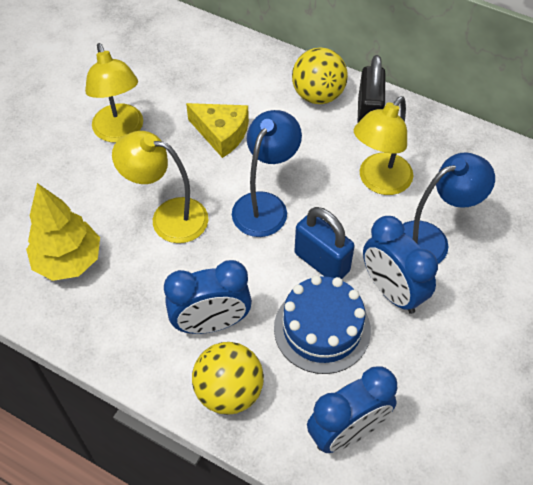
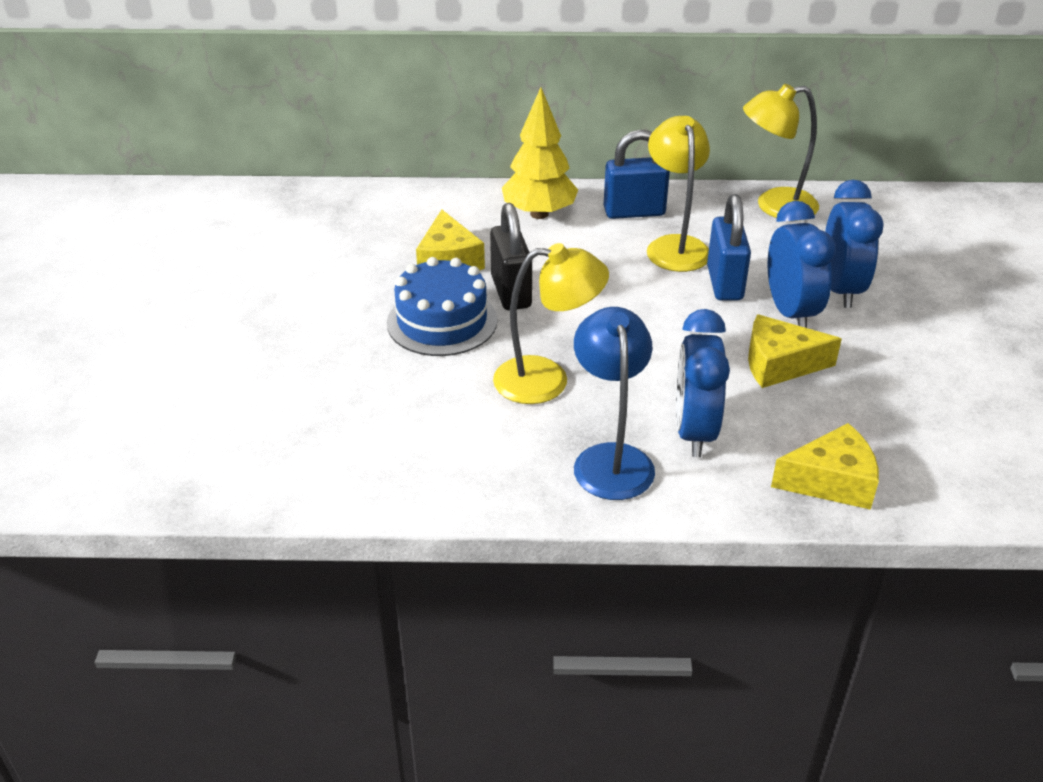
blue lamp: [232,110,302,237] [403,152,495,264] = 2 -> [574,307,655,500] = 1
blue padlock: [294,207,355,279] = 1 -> [604,129,670,219] [707,194,751,301] = 2
yellow ball: [192,342,264,415] [292,48,348,104] = 2 -> none = 0
yellow cheese: [186,103,249,158] = 1 -> [416,210,485,270] [748,314,842,388] [771,423,879,510] = 3

